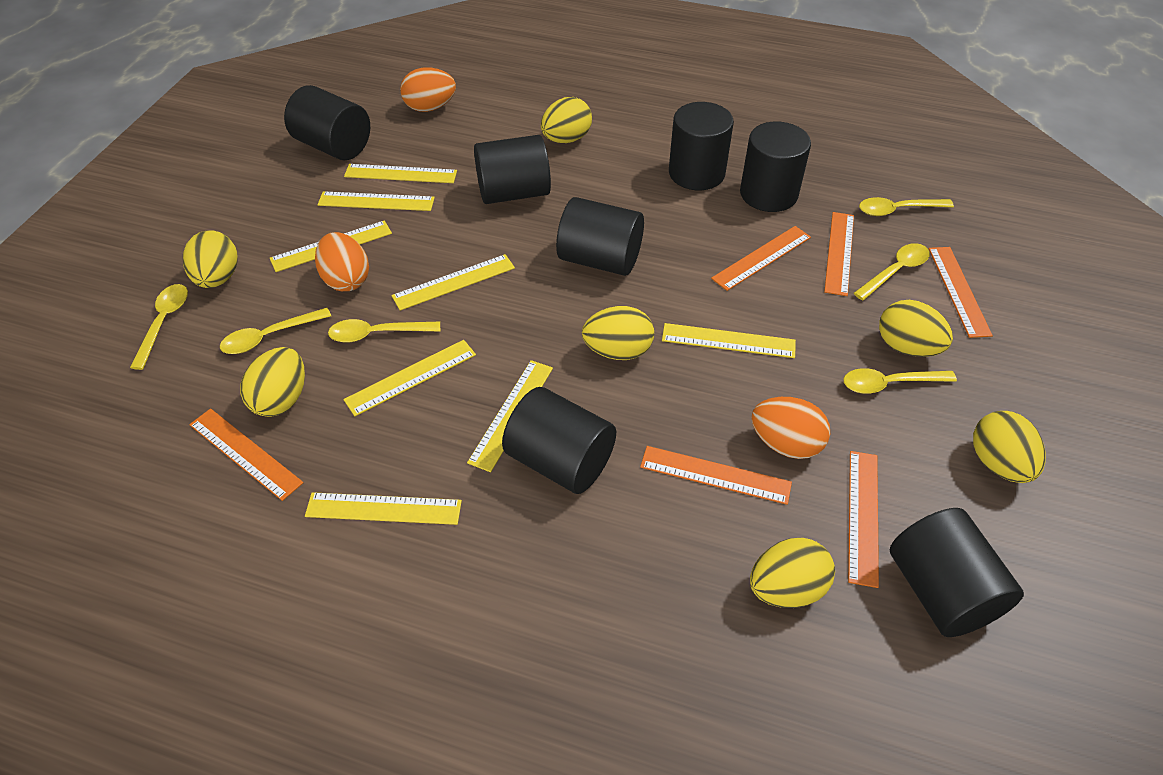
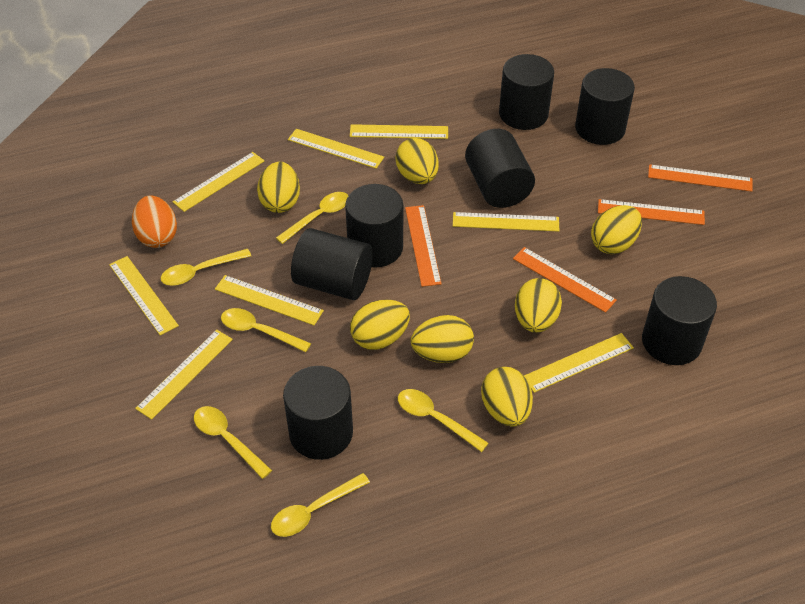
orange egg: [315,232,369,291] [400,68,456,112] [751,397,830,459] = 3 -> [132,196,177,248] = 1
orange ruler: [189,408,304,501] [640,446,792,505] [711,226,811,291] [824,212,854,296] [848,451,879,588] [929,247,993,338] = 6 -> [405,205,442,287] [513,247,617,313] [598,199,705,225] [648,164,753,192] = 4

